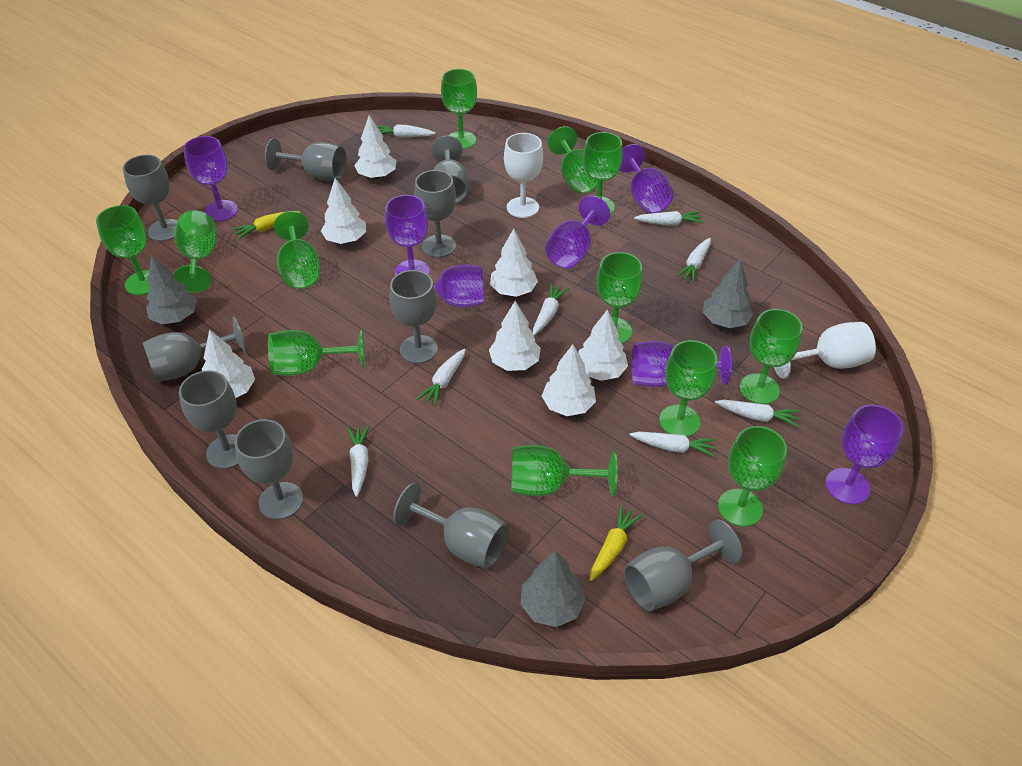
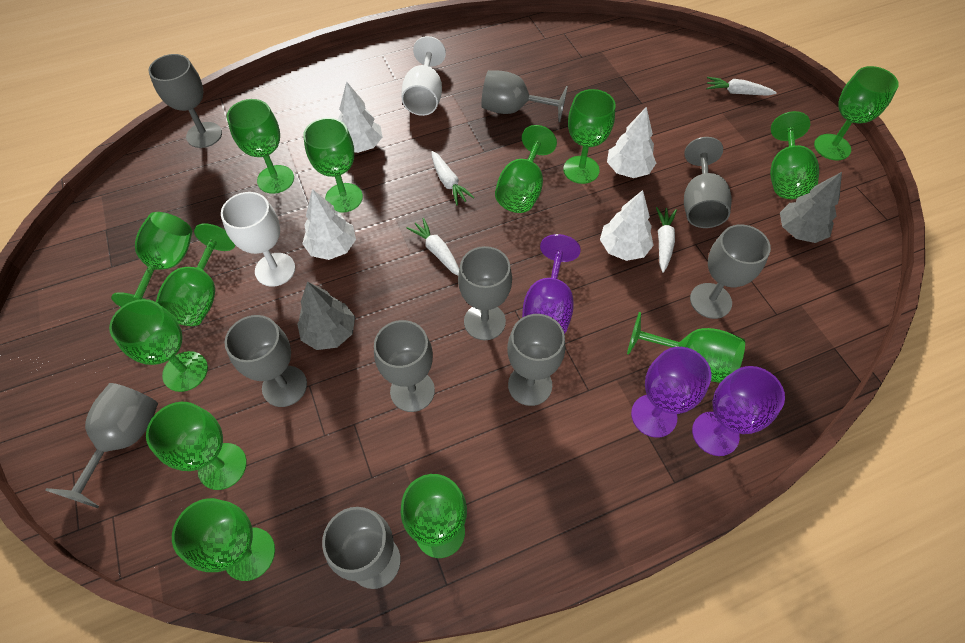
green goblet: [96,205,150,295] [173,210,217,293] [268,329,365,376] [274,211,320,289] [441,69,477,149] [512,445,618,496] [548,126,598,193] [583,132,623,214] [596,252,643,344] [659,340,717,437] [718,426,787,527] [739,309,803,404] = 12 -> [109,299,208,392] [111,212,192,307] [146,402,247,490] [156,223,235,326] [172,498,275,581] [227,99,294,194] [303,118,363,212] [401,474,467,558] [495,125,557,213] [563,89,616,184] [627,312,745,383] [770,111,819,199] [814,66,899,160] = 13
grey tree: [146,255,197,324] [521,551,585,627] [703,259,753,328] = 3 -> [297,281,355,350] [780,172,842,243] = 2
purple goblet: [183,136,238,221] [385,195,430,275] [395,265,484,307] [545,196,610,268] [619,144,673,213] [631,341,732,387] [825,405,904,504] = 7 -> [522,234,581,334] [631,347,711,438] [692,366,785,456] = 3
white carrot: [347,425,370,497] [377,125,436,138] [416,349,466,406] [533,283,569,335] [630,431,716,457] [634,211,703,226] [676,238,711,283] [715,400,800,427] = 8 -> [407,218,459,276] [431,151,475,205] [656,207,677,272] [707,77,777,96] = 4
white tree: [202,329,255,398] [321,178,366,244] [354,115,396,179] [489,301,541,371] [490,229,538,297] [542,344,596,416] [578,309,628,381] = 7 -> [302,189,356,260] [338,81,383,153] [600,190,654,261] [607,107,656,178] = 4
yellow carrot: [232,211,300,239] [590,505,643,581] = 2 -> none = 0

